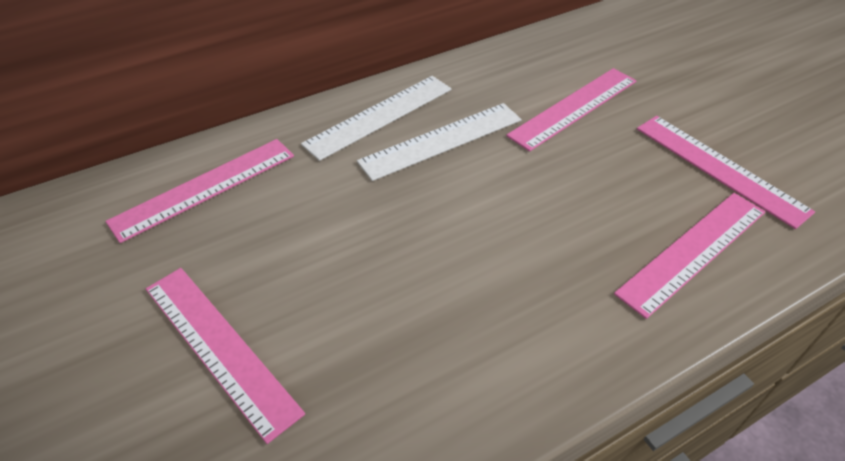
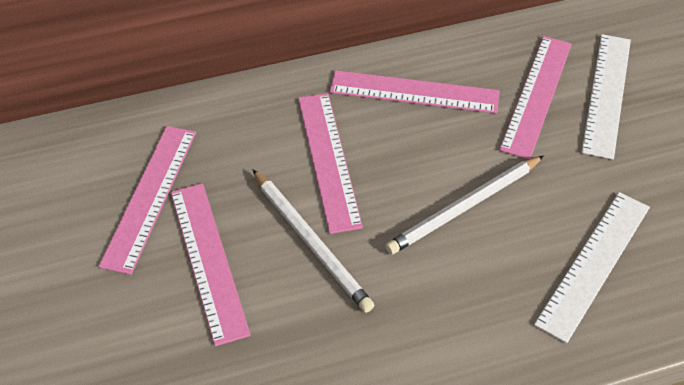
white pencil: none = 0 -> [253,170,374,313] [385,155,544,255] = 2

